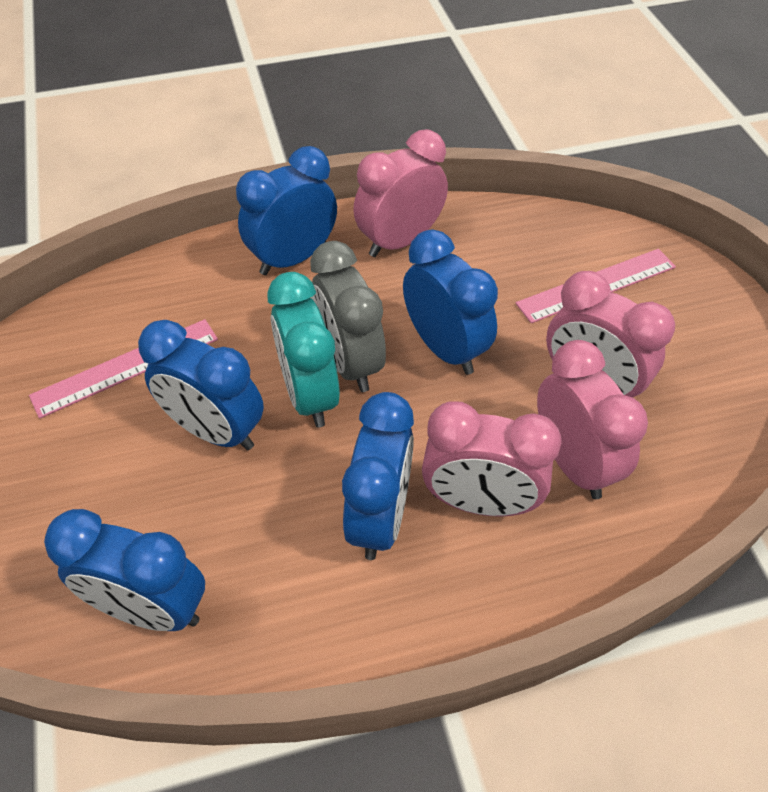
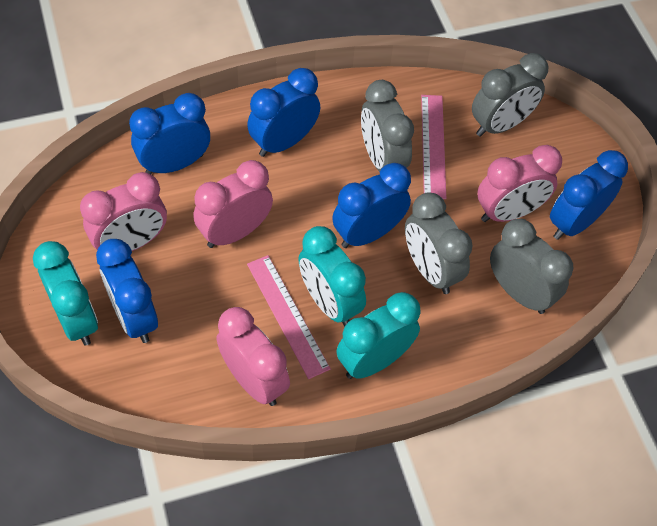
grey clock: [310,241,386,392] = 1 -> [361,80,414,172] [405,192,473,294] [472,53,548,137] [490,219,573,314] = 4
turquoise clock: [268,272,340,427] = 1 -> [33,241,98,346] [298,226,366,326] [336,292,421,379] = 3

